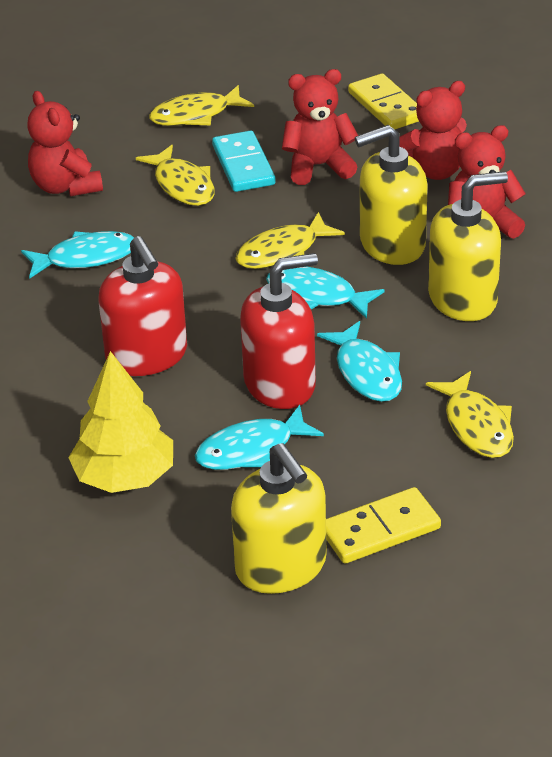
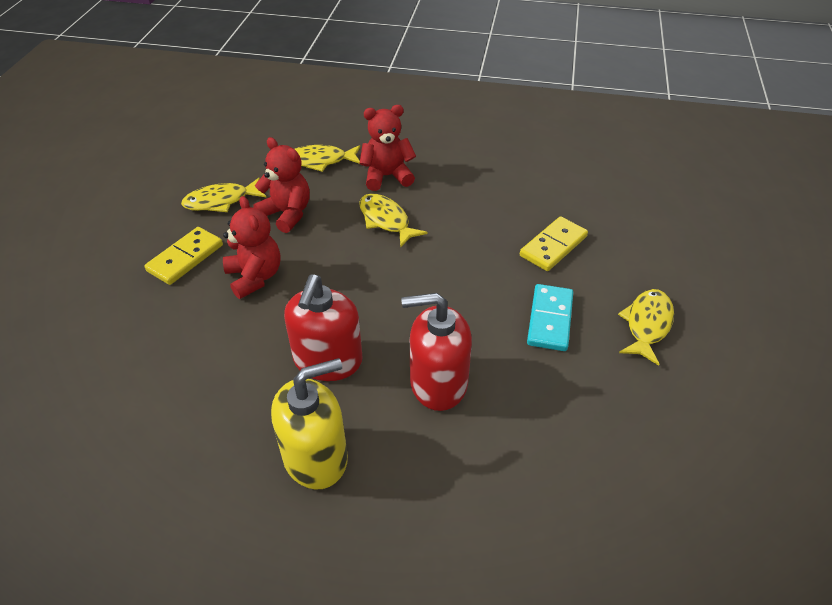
red teddy bear: [27,91,103,196] [282,69,358,185] [399,81,467,180] [448,125,526,239] = 4 -> [223,196,280,299] [253,137,310,233] [359,105,416,191] = 3
turquoise fish: [21,231,134,279] [195,405,324,470] [266,267,385,319] [317,321,402,402] = 4 -> none = 0
yellow soap dispenser: [231,443,327,594] [355,125,428,265] [428,171,508,321] = 3 -> [271,358,348,490] = 1
yellow tree: [68,351,173,493] = 1 -> none = 0

